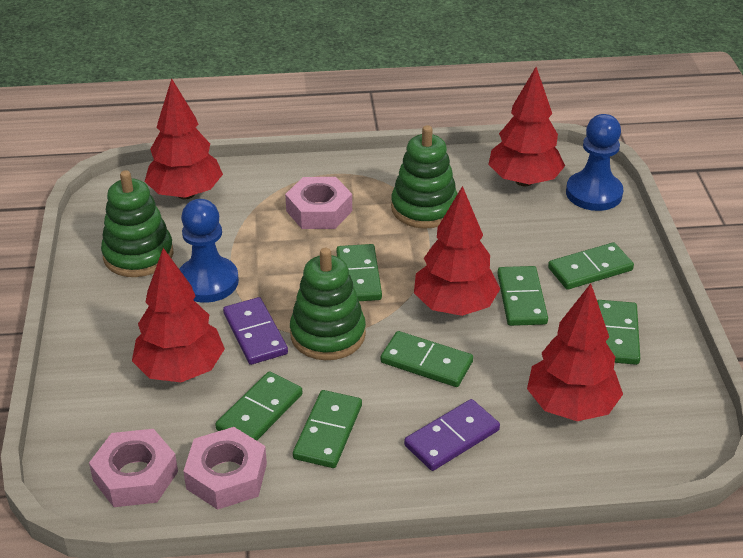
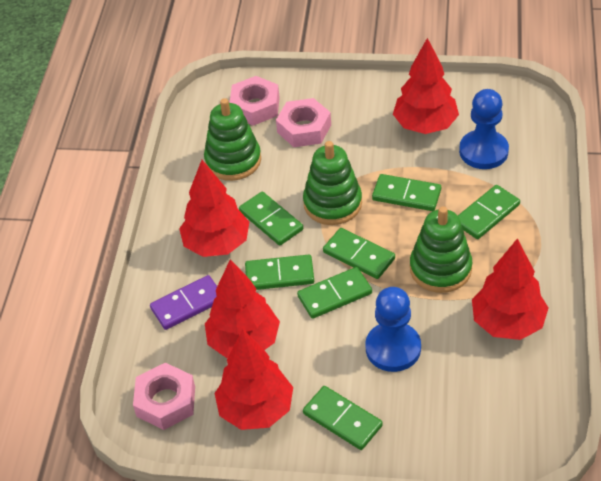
purple domino: [223,297,288,365] [404,399,500,471] = 2 -> [150,275,217,330] = 1

